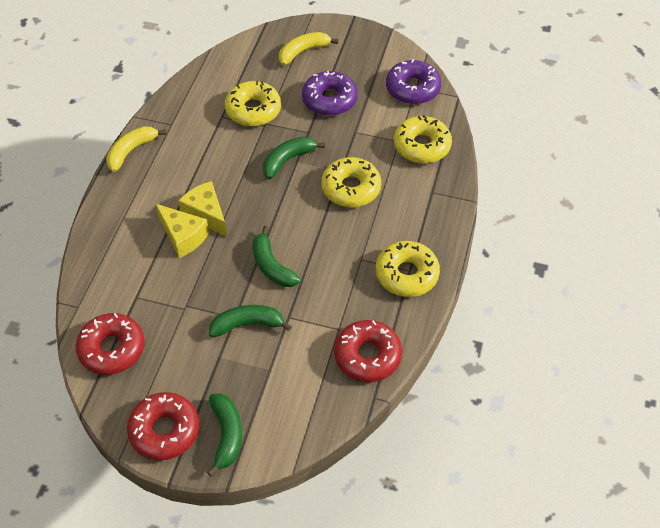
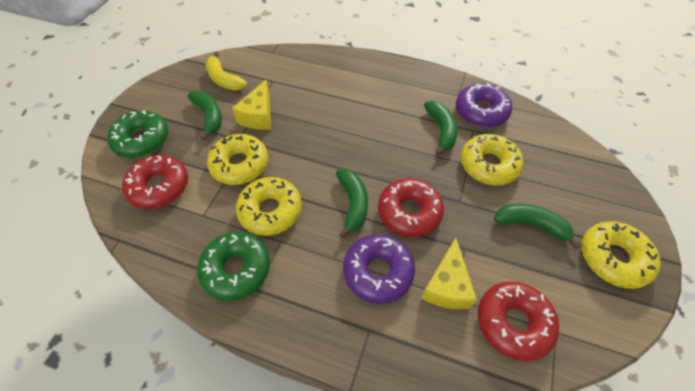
green donut: none = 0 -> [107,110,169,158] [197,232,270,301] = 2
yellow banana: [106,126,166,172] [279,32,339,65] = 2 -> [206,52,247,91] = 1

